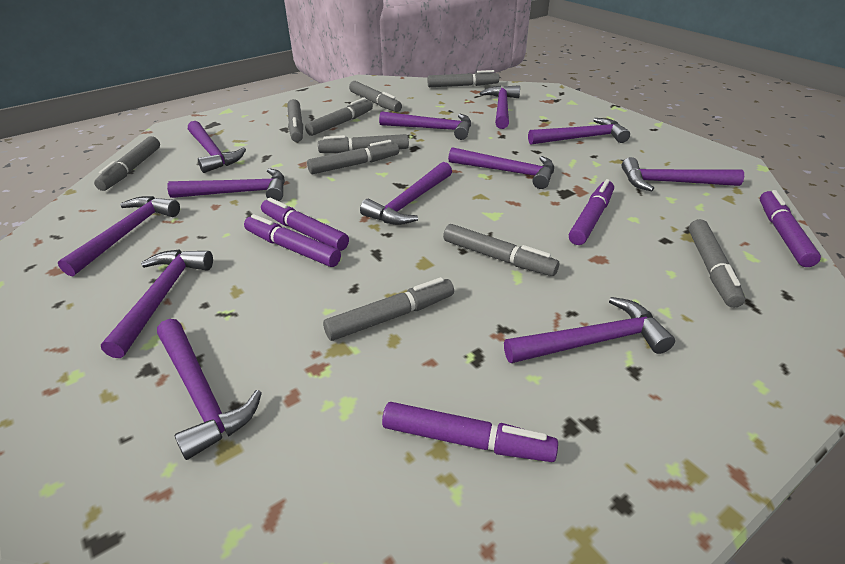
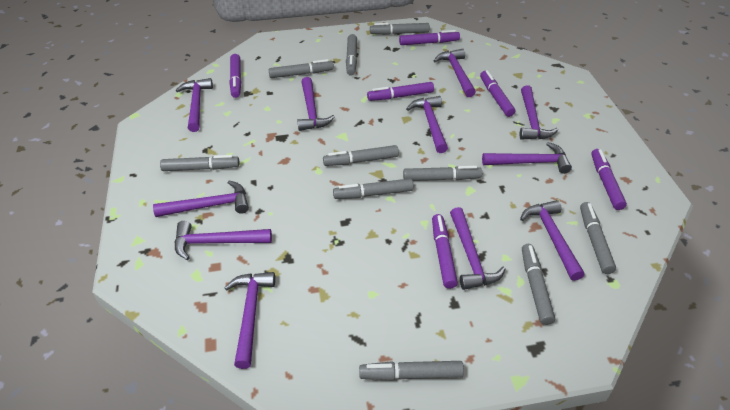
purple hammer: [58,196,180,276] [101,250,213,358] [157,319,262,460] [167,168,285,201] [188,121,246,173] [360,162,452,225] [379,111,471,140] [448,147,554,189] [479,85,520,129] [504,297,675,363] [528,118,630,145] [622,157,744,192] = 12 -> [153,180,249,217] [175,221,272,260] [176,78,213,132] [224,272,275,369] [297,77,335,131] [406,96,448,153] [434,49,476,97] [450,207,506,290] [482,142,572,174] [520,85,558,140] [520,200,585,281] = 11
purple marker: [244,214,341,267] [261,198,349,251] [382,402,558,462] [569,179,614,245] [760,190,821,267] = 5 -> [229,54,241,98] [367,82,434,101] [399,30,460,45] [432,214,458,289] [480,70,515,117] [591,149,627,210] = 6

